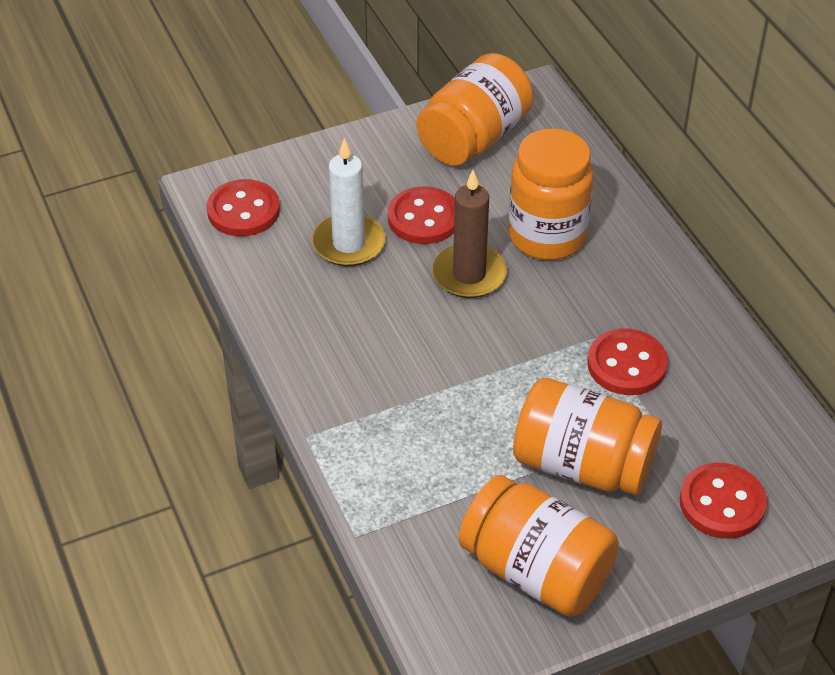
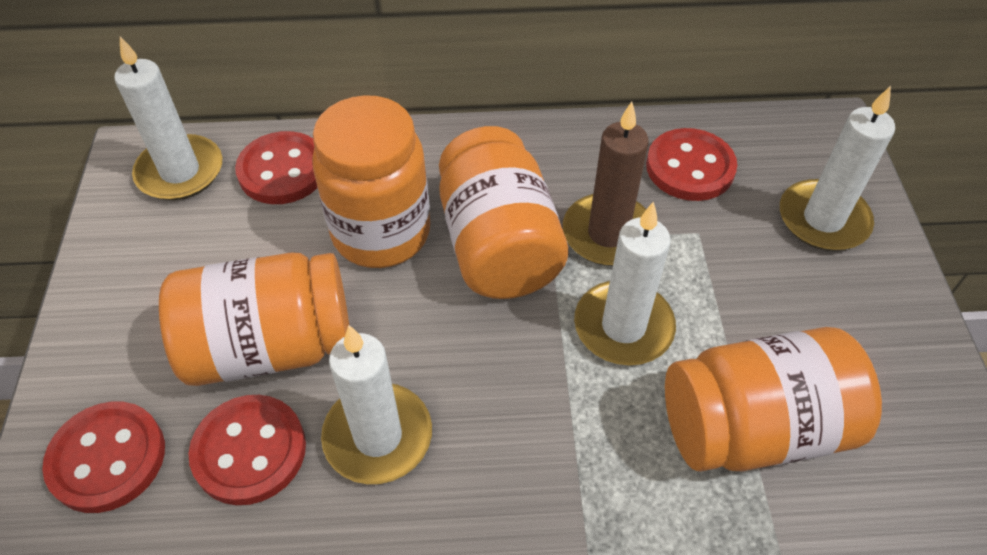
white candle: [312,139,385,266] = 1 -> [114,36,222,200] [321,325,432,484] [574,201,676,365] [780,86,895,251] = 4

